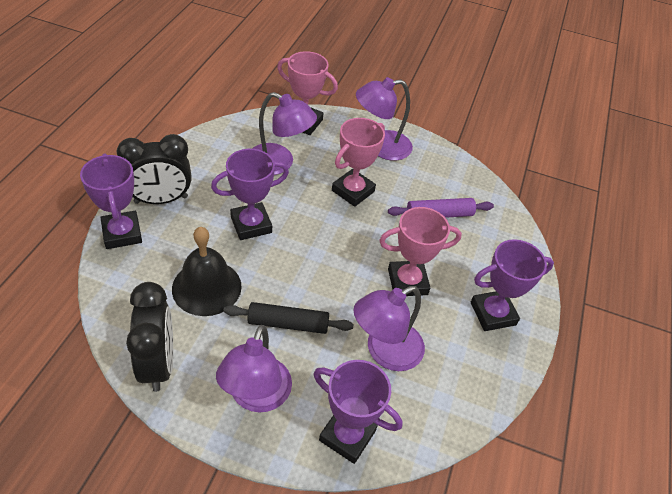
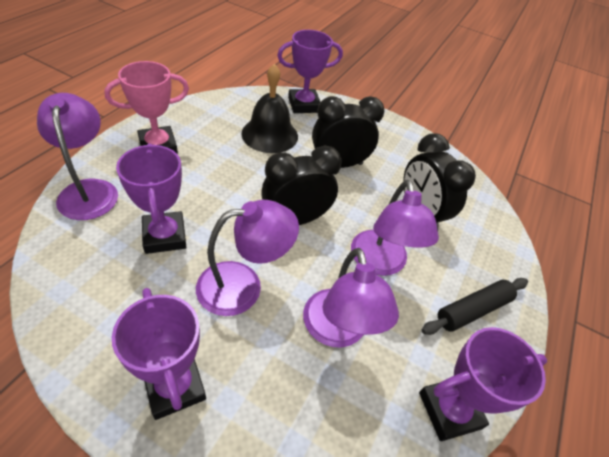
black clock: [116,134,191,204] [126,282,173,392] = 2 -> [261,145,342,225] [312,96,385,168] [403,133,476,230] = 3
pink trophy: [277,51,338,135] [332,118,385,207] [379,207,462,296] = 3 -> [104,61,189,154] = 1
purple rolling pin: [388,198,494,218] = 1 -> none = 0

